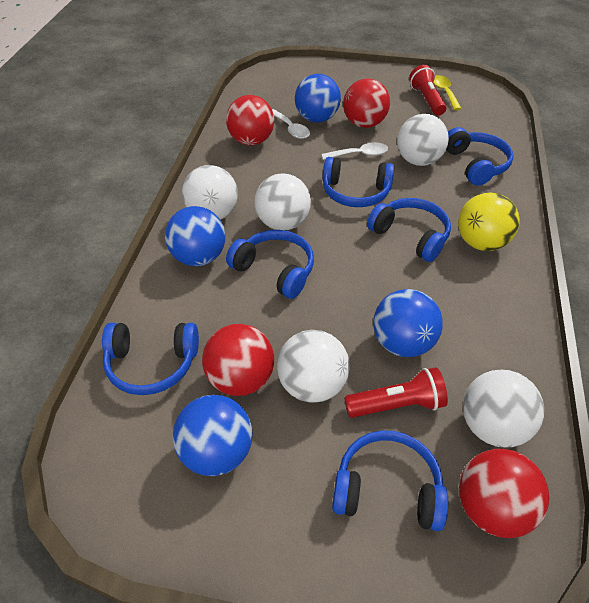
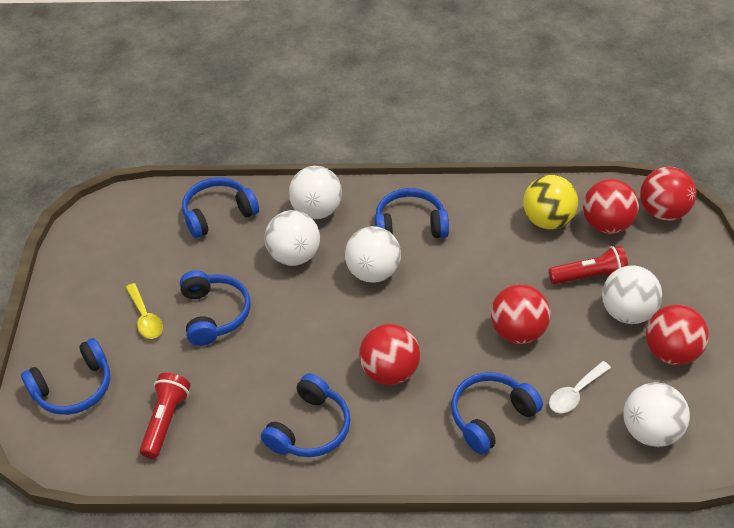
blue ball: [165,206,225,266] [172,395,253,476] [295,74,341,123] [373,289,443,357] = 4 -> none = 0
red ball: [202,324,274,396] [226,95,274,145] [343,79,390,128] [459,449,549,538] = 4 -> [359,324,420,385] [491,284,551,344] [583,179,639,234] [640,167,696,221] [646,305,709,365] = 5
white spoon: [272,109,310,139] [321,142,388,160] = 2 -> [549,361,611,413] = 1

